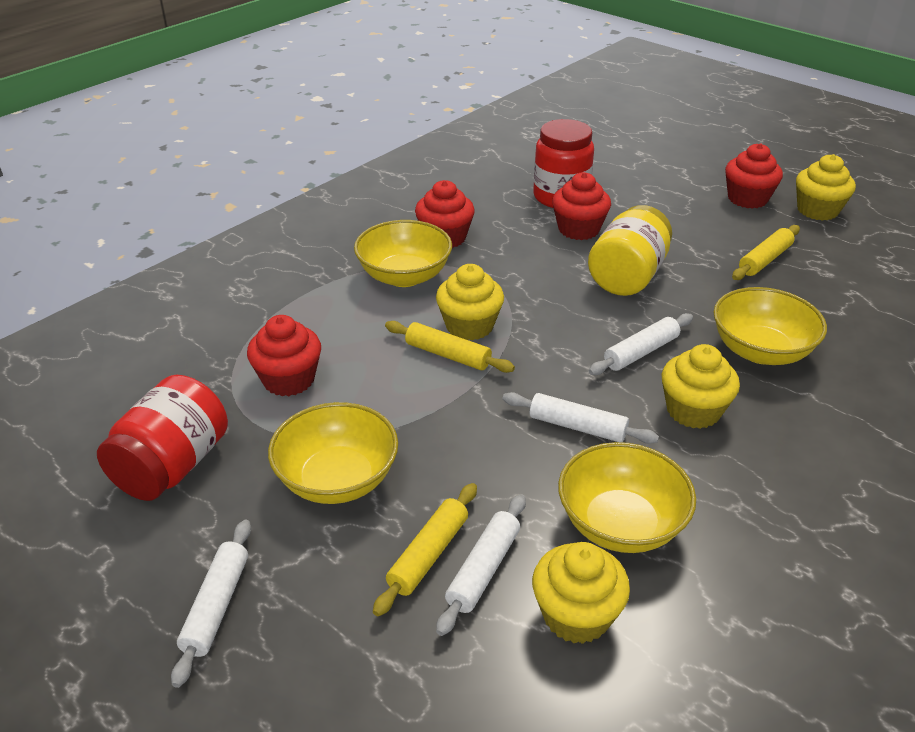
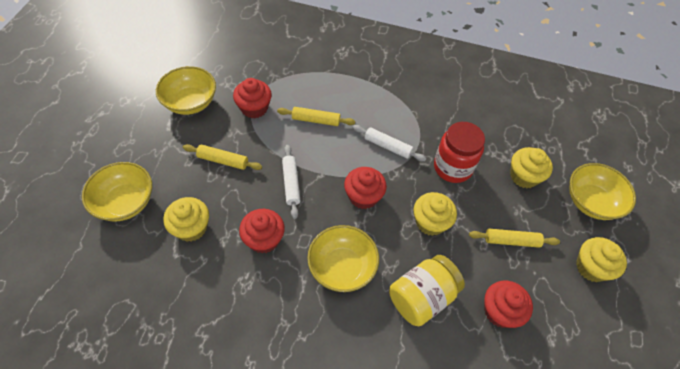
red jar: [97,375,228,501] [533,119,594,208] = 2 -> [434,122,485,183] = 1
white rolling pin: [171,520,251,688] [436,494,526,636] [503,392,659,444] [589,313,693,375] = 4 -> [282,145,300,219] [352,125,426,162] = 2

